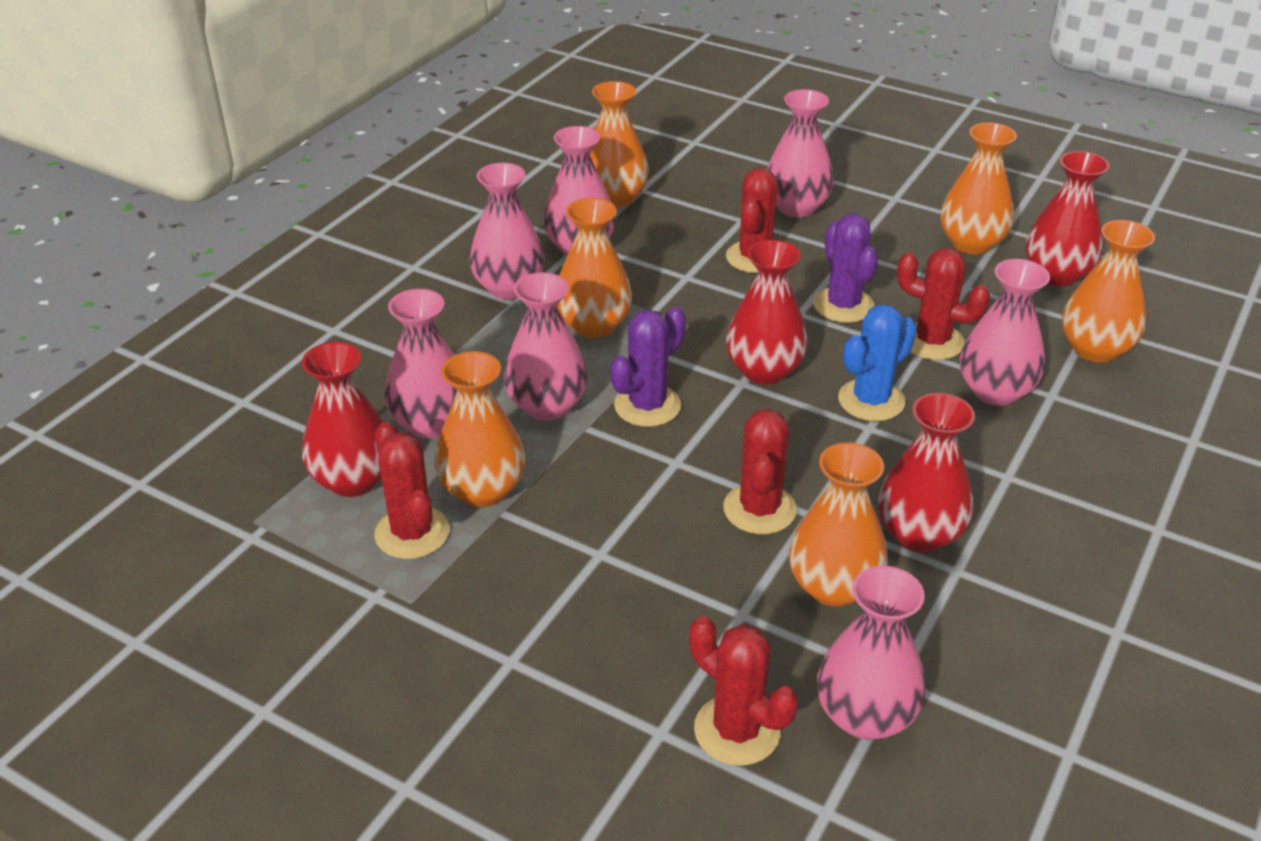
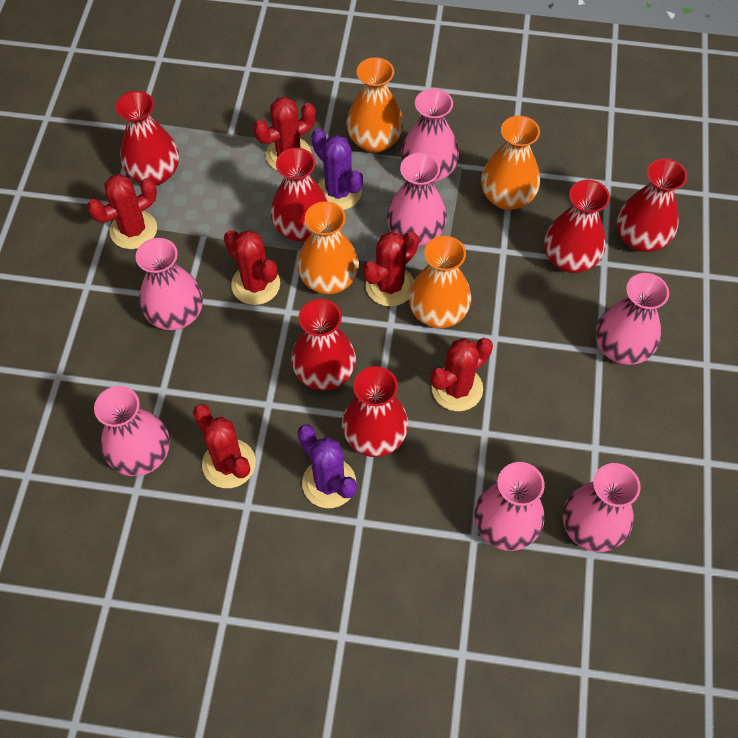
blue cactus: [838,304,917,421] = 1 -> none = 0
orange vase: [434,351,525,507] [557,198,632,338] [590,81,649,208] [789,442,888,607] [941,122,1017,255] [1062,220,1155,363] = 6 -> [297,201,359,294] [346,57,404,153] [409,236,471,328] [481,116,540,210] = 4
red cactus: [374,422,450,559] [689,616,798,766] [723,409,797,534] [726,168,777,273] [897,248,990,360] = 5 -> [87,174,157,249] [193,404,256,488] [224,230,280,305] [253,97,316,171] [363,232,419,306] [430,338,493,411] = 6
red vase: [301,342,384,497] [726,240,808,385] [878,393,975,553] [1026,151,1110,286] = 4 -> [116,91,179,186] [270,148,328,241] [291,299,356,391] [342,366,409,457] [544,180,610,273] [617,158,687,252] = 6

